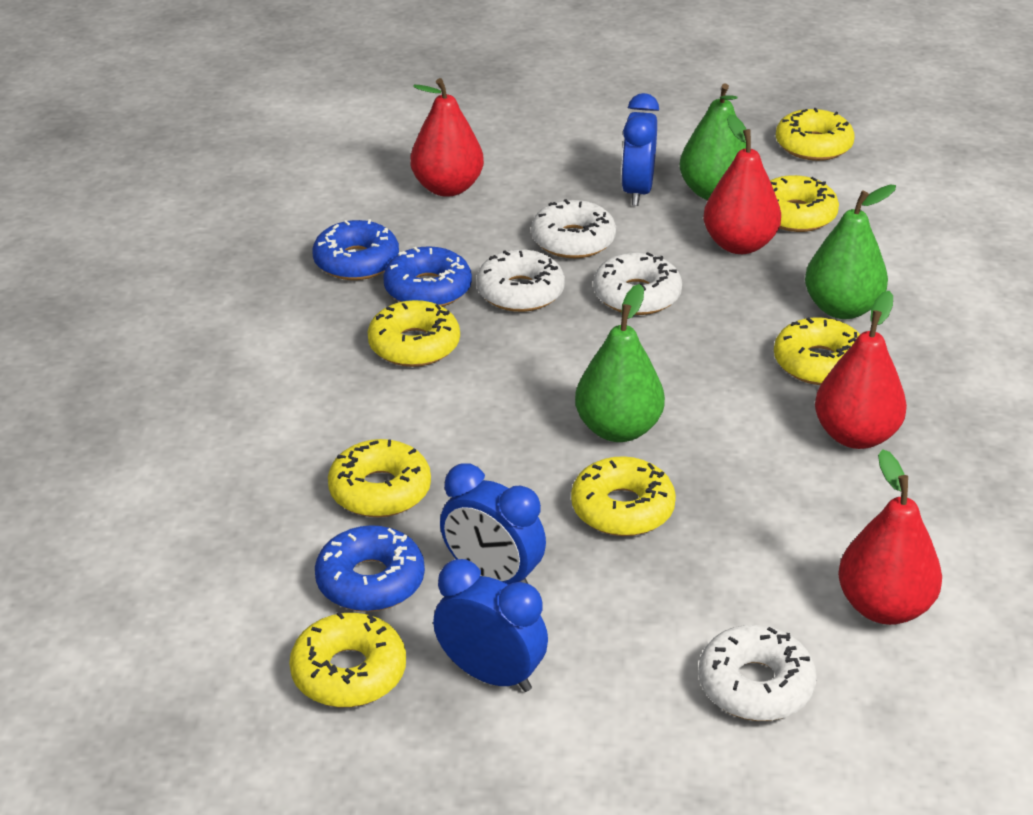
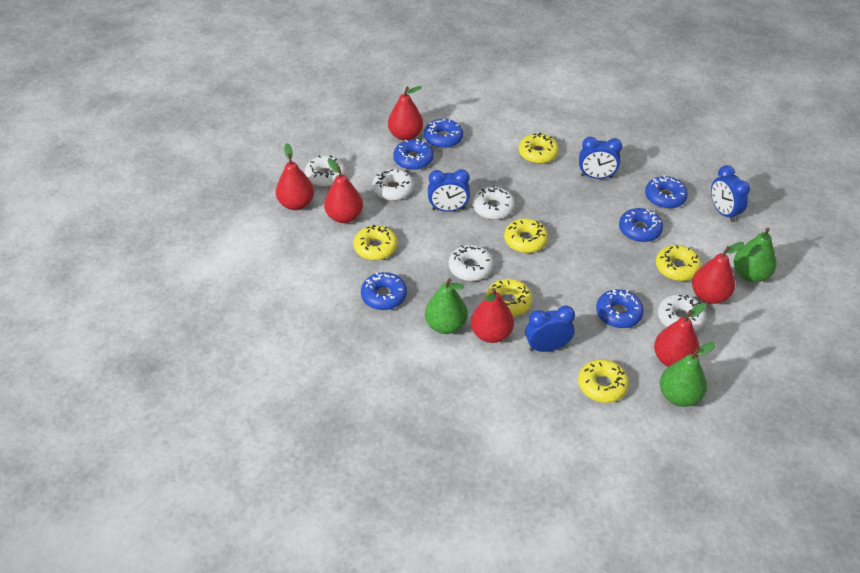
blue clock: [433,559,548,692] [440,464,546,585] [621,93,659,206] = 3 -> [428,169,470,212] [525,306,575,352] [579,137,622,179] [711,165,750,222] = 4
blue donut: [312,219,399,280] [315,525,425,612] [383,246,472,307] = 3 -> [361,272,407,310] [393,139,433,170] [424,119,463,148] [596,289,644,328] [619,208,663,242] [645,175,688,209] = 6
red pear: [410,78,484,197] [703,114,781,254] [815,291,907,449] [838,449,942,625] = 4 -> [276,143,314,210] [324,158,363,223] [388,86,423,141] [471,288,514,343] [654,303,706,367] [692,242,744,304] = 6
white donut: [476,249,565,312] [531,199,616,258] [593,252,682,315] [698,625,817,721] = 4 -> [304,155,346,187] [372,169,414,201] [449,245,493,281] [473,186,515,220] [658,294,706,332] = 5
yellow donut: [289,611,406,707] [328,439,431,517] [367,300,460,367] [571,456,676,536] [770,175,839,232] [774,317,860,385] [776,108,855,161] = 7 -> [354,224,397,260] [486,279,532,317] [504,218,548,253] [519,133,559,164] [578,359,629,403] [656,245,702,281] = 6

